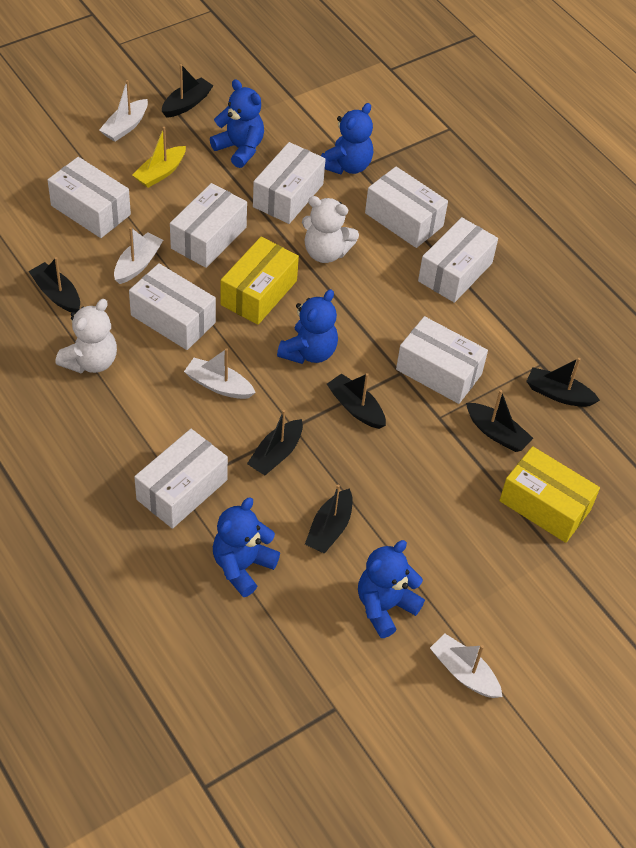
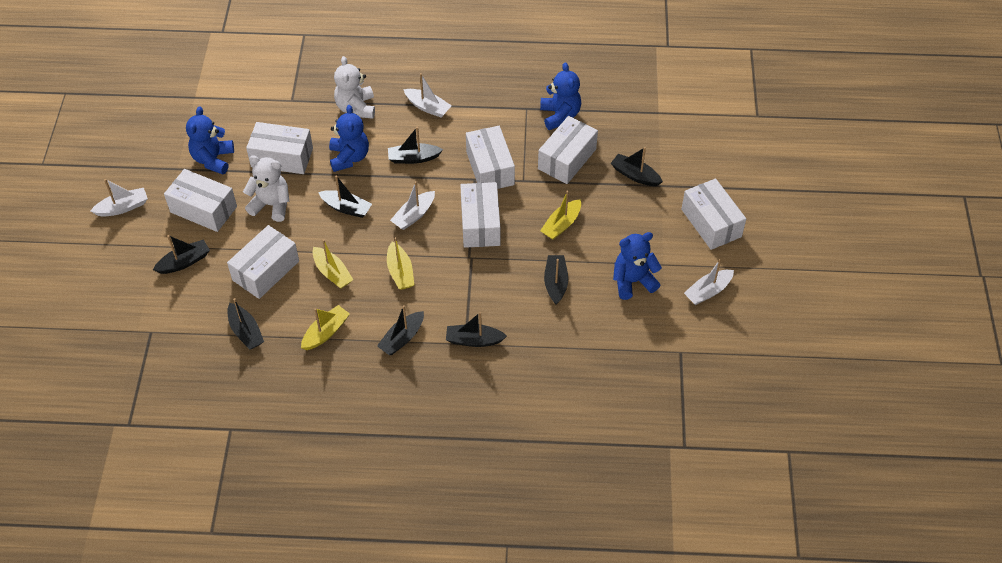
black boat: [29,257,80,313] [162,64,213,118] [247,410,303,475] [305,484,353,553] [327,373,386,429] [466,390,533,452] [526,358,600,407] = 7 -> [153,235,210,274] [227,298,264,349] [318,176,372,218] [377,305,424,355] [388,127,443,164] [446,312,507,347] [544,255,568,305] [611,147,663,186] = 8
blue teddy bear: [210,79,264,168] [213,497,280,597] [277,289,338,364] [321,103,373,174] [358,540,425,638] = 5 -> [186,106,234,174] [329,105,369,172] [540,62,581,130] [613,232,662,300] = 4
white box: [48,157,131,238] [129,263,216,350] [134,429,228,529] [170,183,247,268] [253,142,326,224] [365,167,448,248] [396,316,488,404] [418,217,498,303] = 8 -> [164,169,237,232] [227,225,299,299] [246,122,313,174] [460,182,500,248] [466,126,515,189] [538,116,598,184] [681,178,746,250] = 7
yellow boat: [132,127,186,188] = 1 -> [301,305,350,350] [313,239,353,289] [387,237,414,290] [540,191,581,240] = 4
yellow box: [221,237,299,325] [499,446,600,543] = 2 -> none = 0

